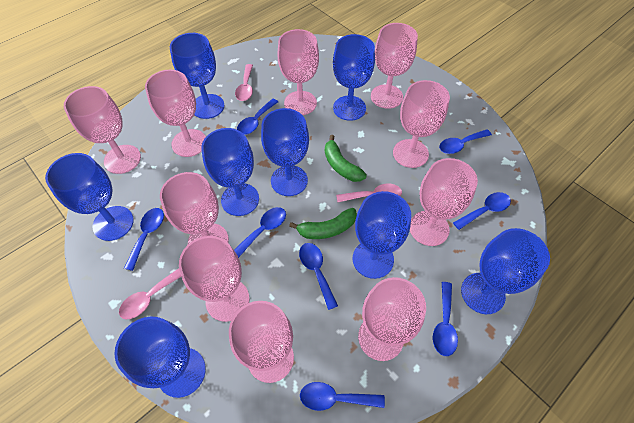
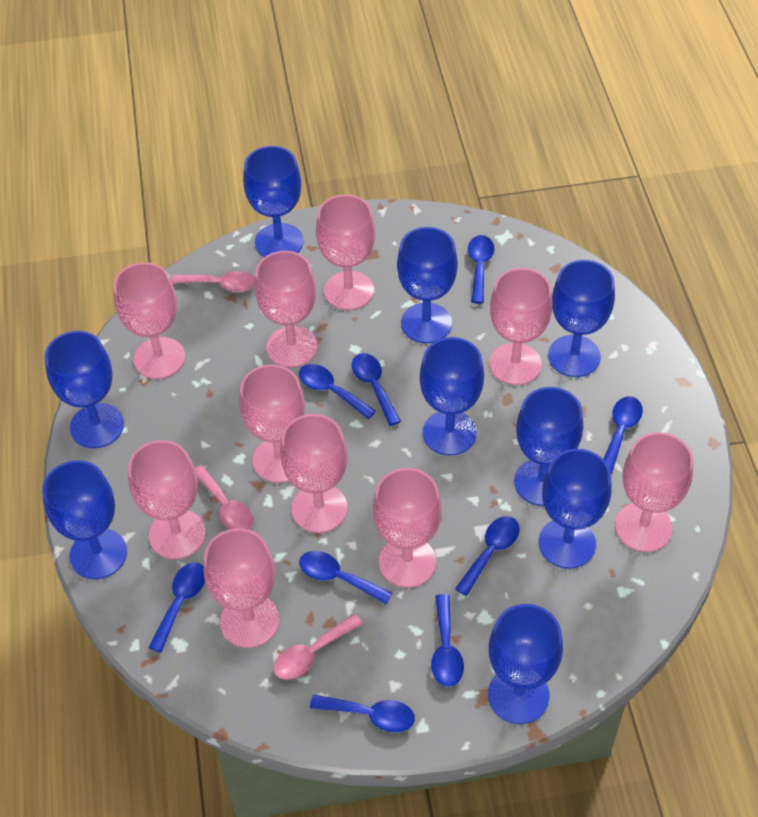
blue goblet: [45,153,134,241] [114,317,206,398] [170,33,224,119] [201,128,259,216] [261,108,309,196] [333,34,375,121] [353,191,411,279] [461,228,550,314] = 8 -> [42,460,127,579] [44,331,124,448] [243,146,304,257] [397,227,458,343] [420,337,484,456] [488,604,563,724] [514,387,583,506] [539,449,612,569] [548,260,615,377] = 9
blue spoon: [124,208,164,271] [234,207,286,258] [237,99,278,135] [299,243,338,310] [300,382,385,411] [433,282,458,356] [439,129,492,154] [453,192,511,230] = 8 -> [149,562,205,653] [299,364,376,419] [299,551,392,604] [310,695,415,732] [352,353,401,426] [431,594,464,687] [455,516,520,596] [468,235,495,304] [604,396,643,474] = 9
green banana: [289,208,357,239] [325,135,367,182] = 2 -> none = 0

